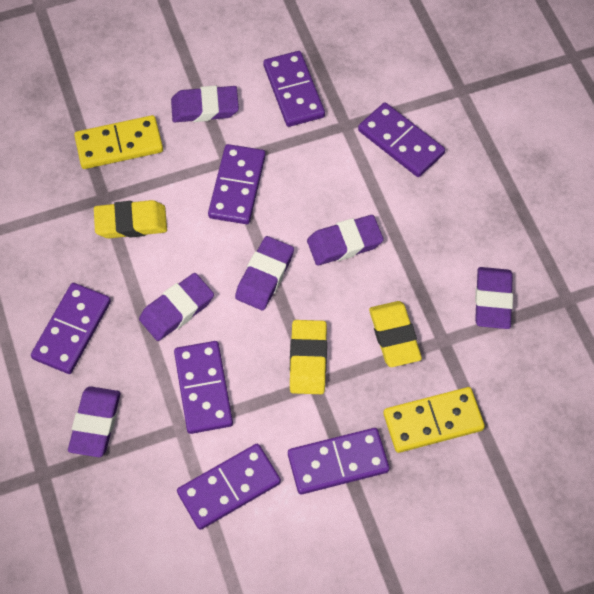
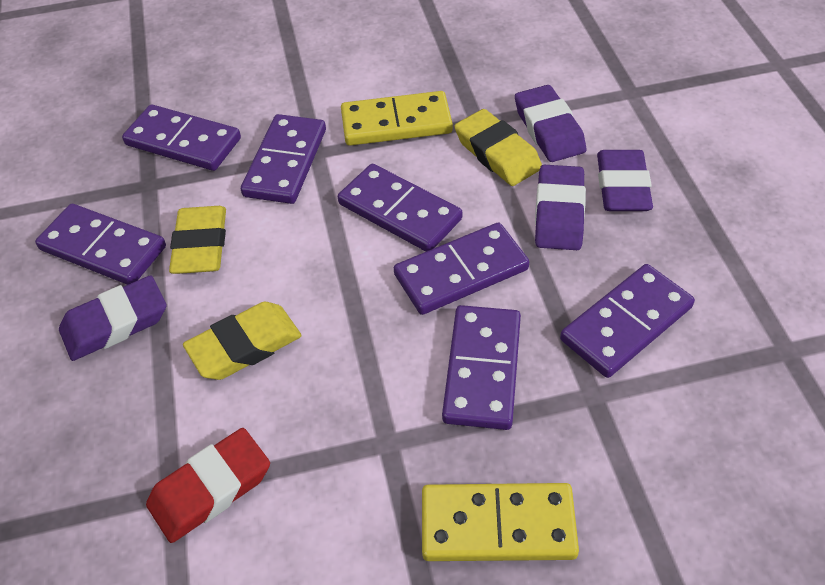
purple eraser: [68,386,120,457] [139,273,214,341] [171,86,239,122] [235,236,294,310] [307,215,384,265] [475,267,513,329] = 6 -> [59,275,167,361] [515,85,586,162] [535,165,586,250] [597,150,653,211] = 4
red eraser: none = 0 -> [146,428,270,543] = 1

